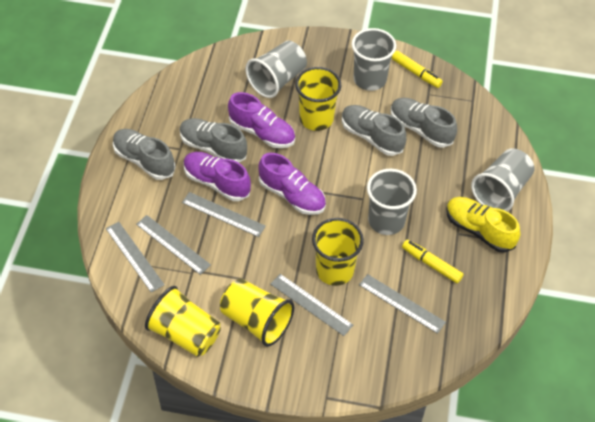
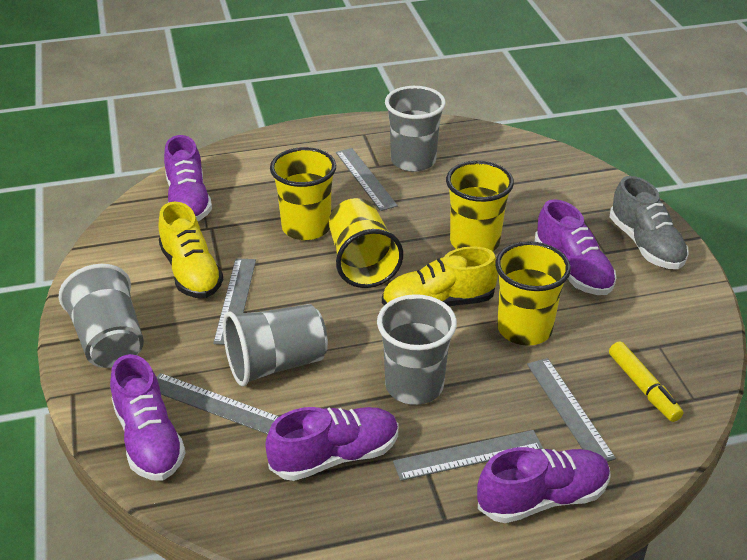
grey shoe: [113,129,176,180] [180,118,247,162] [342,105,406,156] [391,98,457,148] = 4 -> [610,176,689,269] = 1
purple shoe: [184,152,251,201] [228,92,295,148] [259,153,326,215] = 3 -> [110,354,186,481] [164,135,212,221] [265,407,398,481] [477,447,611,523] [535,199,616,295] = 5
yellow marker: [391,51,443,88] [402,240,464,284] = 2 -> [609,342,683,422] = 1
yellow shoe: [446,197,520,253] = 1 -> [159,202,223,298] [382,246,498,306] = 2

